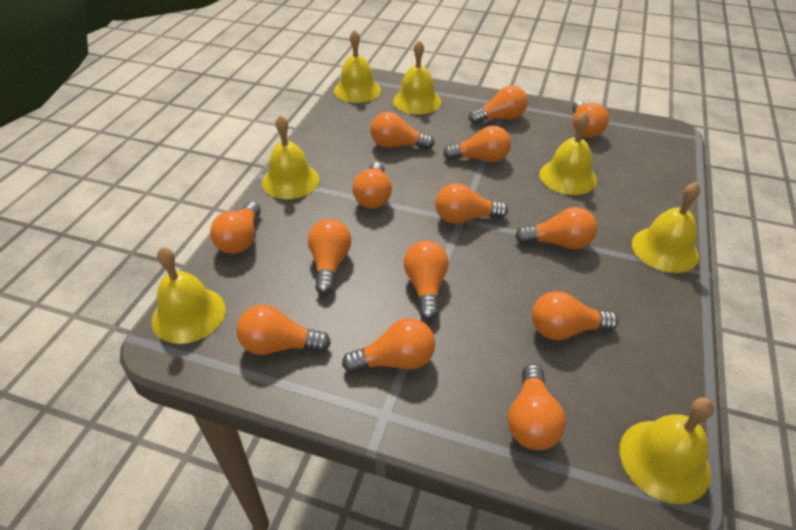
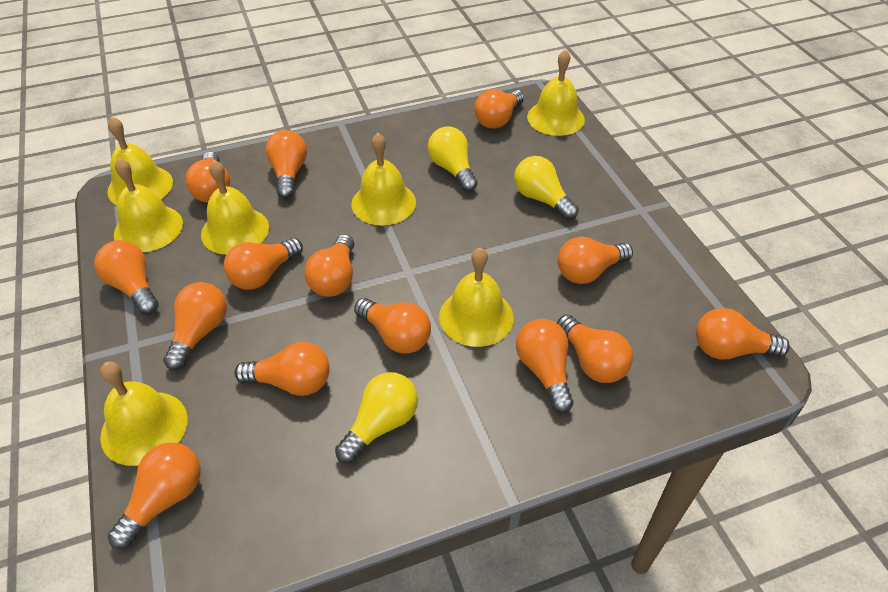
yellow light bulb: none = 0 -> [335,372,418,463] [428,126,478,192] [514,156,579,220] = 3

